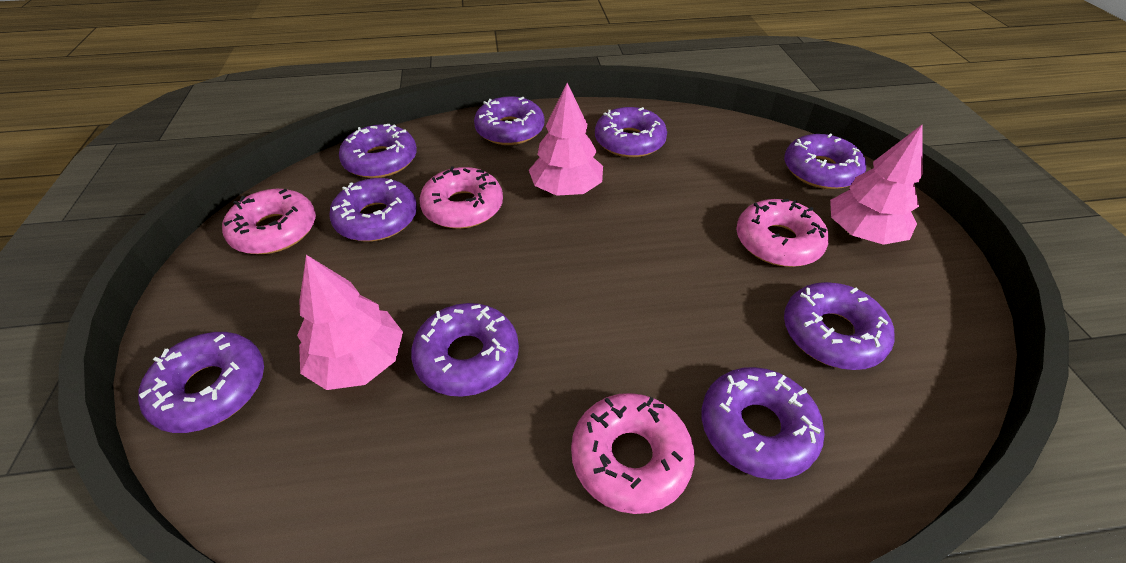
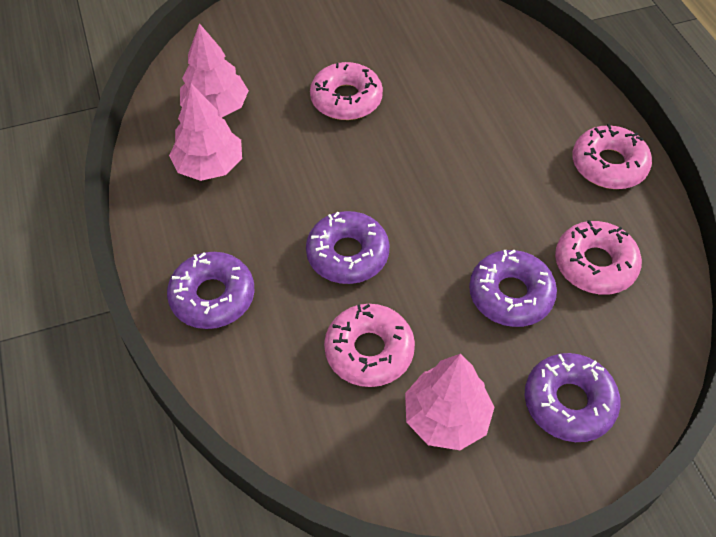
purple donut: [138,332,264,433] [329,178,417,241] [339,124,417,178] [411,303,519,397] [474,96,544,145] [595,107,667,158] [702,367,825,480] [784,133,866,189] [784,282,895,370] = 9 -> [167,252,254,329] [306,211,390,284] [469,250,557,327] [524,353,620,442] = 4

